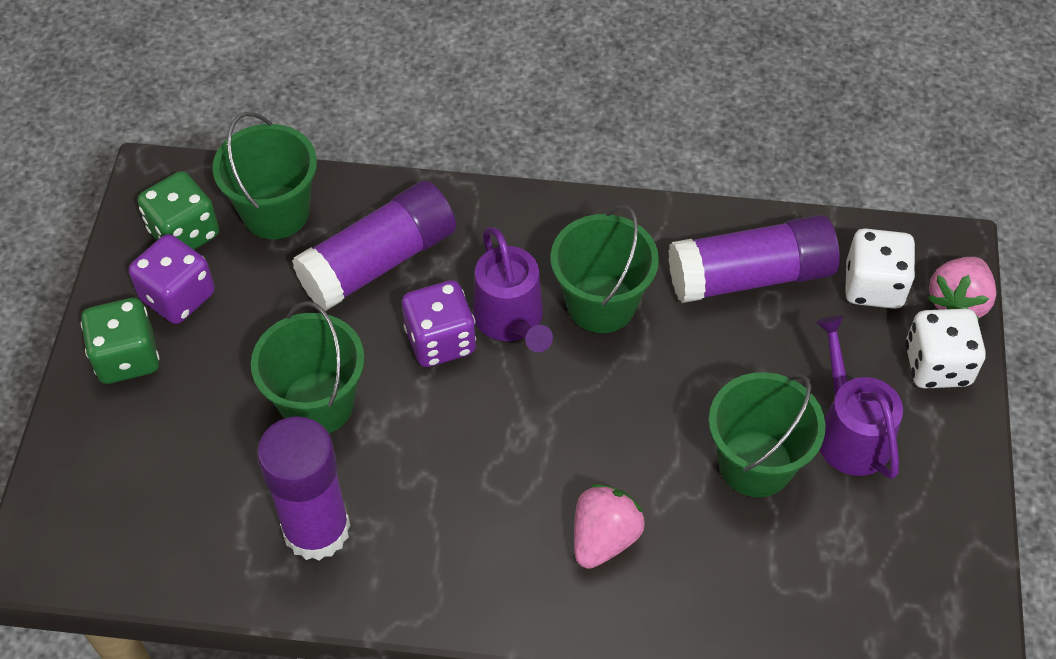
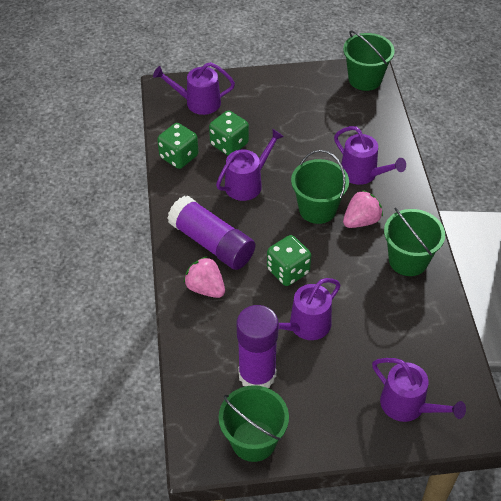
green dice: [81,298,159,384] [137,171,219,250] = 2 -> [157,123,198,169] [209,110,249,155] [267,235,311,286] = 3
purple dice: [129,234,215,324] [402,280,476,367] = 2 -> none = 0
purple glue stick: [257,416,350,561] [292,181,456,311] [668,215,840,303] = 3 -> [167,196,255,270] [236,305,279,388] = 2
purple watering can: [473,227,553,352] [816,315,903,479] = 2 -> [153,62,235,115] [216,129,284,201] [278,278,341,340] [334,126,406,185] [372,358,466,422] = 5
white dice: [845,228,916,309] [905,309,986,389] = 2 -> none = 0

